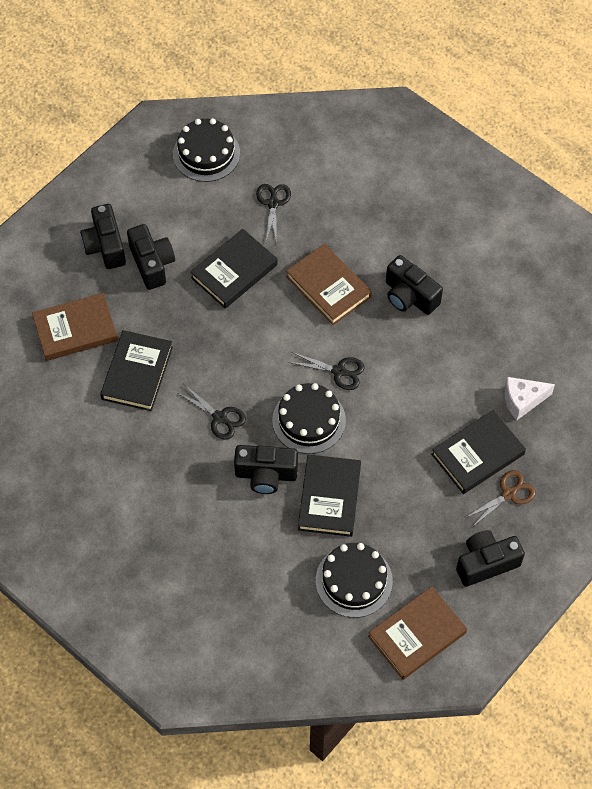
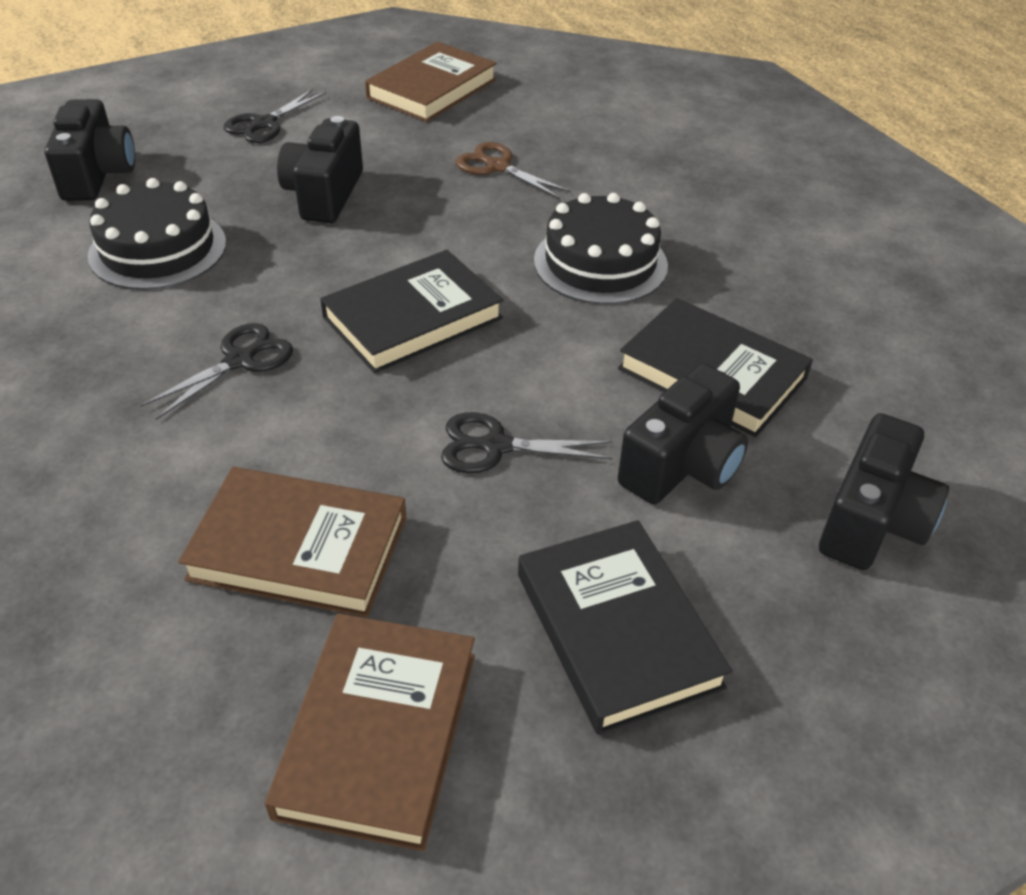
black book: [100,330,173,411] [190,229,278,309] [298,454,361,537] [431,410,526,494] = 4 -> [320,250,503,373] [518,520,732,735] [618,298,813,437] = 3
black cake: [173,118,240,182] [272,383,346,454] [316,543,393,618] = 3 -> [88,178,226,290] [534,193,668,304] = 2
black camera: [80,204,126,269] [127,224,175,290] [234,445,298,494] [386,255,443,315] [456,530,525,587] = 5 -> [45,99,135,201] [277,116,363,223] [618,364,748,504] [819,413,949,570] = 4
white cheese: [505,377,555,421] = 1 -> none = 0

